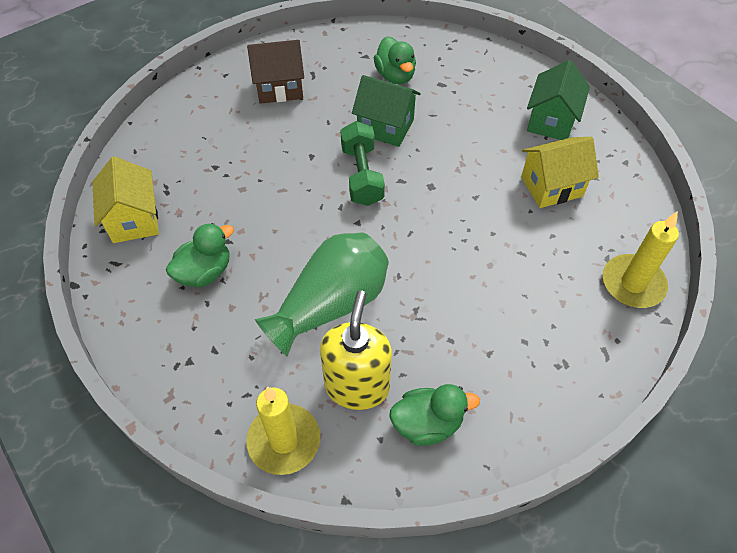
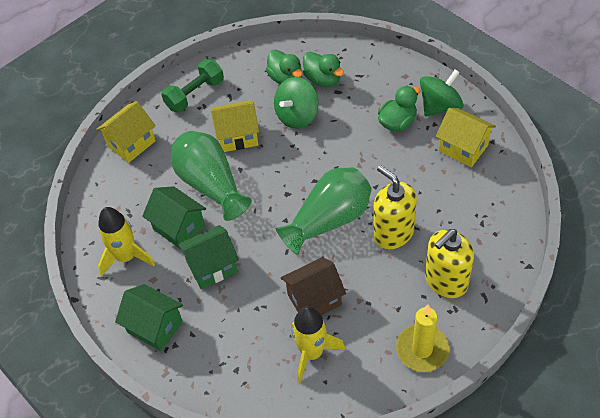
green house: [352,75,420,147] [527,60,590,140] = 2 -> [115,284,183,351] [142,186,206,248] [177,225,239,289] = 3
green spinning top: none = 0 -> [274,77,319,129] [420,69,464,116] = 2
green vase: [255,232,389,357] = 1 -> [171,131,252,221] [275,167,372,255] = 2
yellow candle: [246,386,320,475] [603,211,679,308] = 2 -> [396,305,449,372] = 1
yellow house: [92,156,159,243] [521,137,599,208] = 2 -> [96,101,156,163] [211,100,259,152] [436,108,496,167] = 3
yellow rocket: none = 0 -> [98,207,155,276] [291,306,346,383] = 2
yellow soap dispenser: [320,290,392,410] = 1 -> [373,165,417,249] [425,229,474,298] = 2

